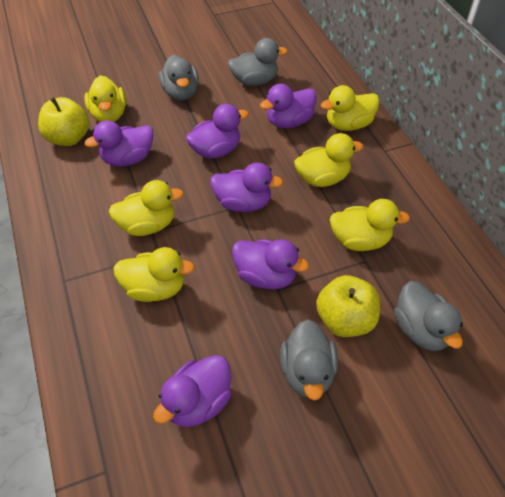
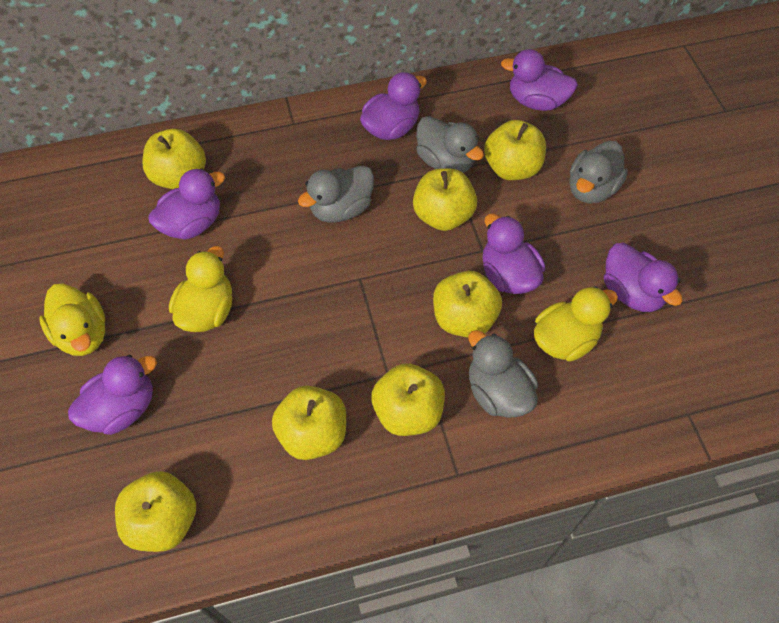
yellow apple: [38,97,89,146] [316,275,380,337] = 2 -> [115,471,196,552] [142,129,206,189] [272,385,346,460] [371,363,445,436] [413,168,477,231] [433,271,502,337] [484,120,546,180] = 7
yellow duck: [84,75,126,122] [108,180,184,236] [113,247,195,302] [294,133,363,187] [321,85,380,131] [329,199,410,251] = 6 -> [39,283,105,356] [169,246,232,332] [534,286,618,362] = 3

